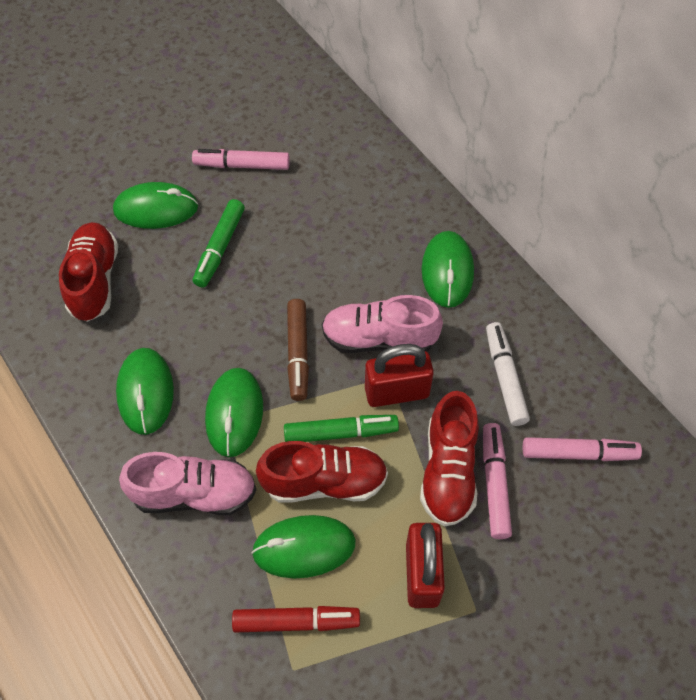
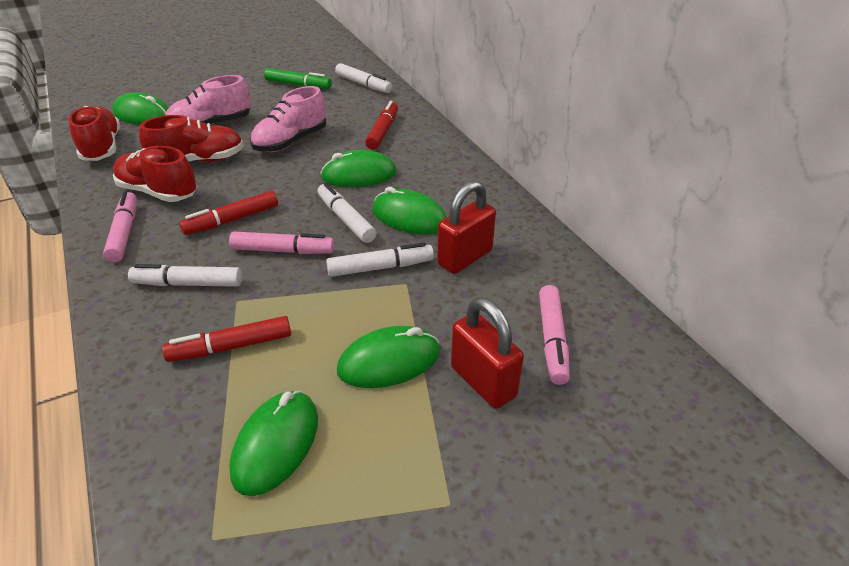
brown marker: [287,299,309,401] = 1 -> none = 0
green marker: [193,199,245,288] [284,415,399,442] = 2 -> [264,68,332,89] = 1
red marker: [232,606,360,632] = 1 -> [162,316,291,362] [179,190,278,235] [365,101,398,150] = 3
white marker: [486,322,530,426] = 1 -> [128,264,242,287] [317,183,376,243] [326,243,434,277] [335,63,392,93] = 4

